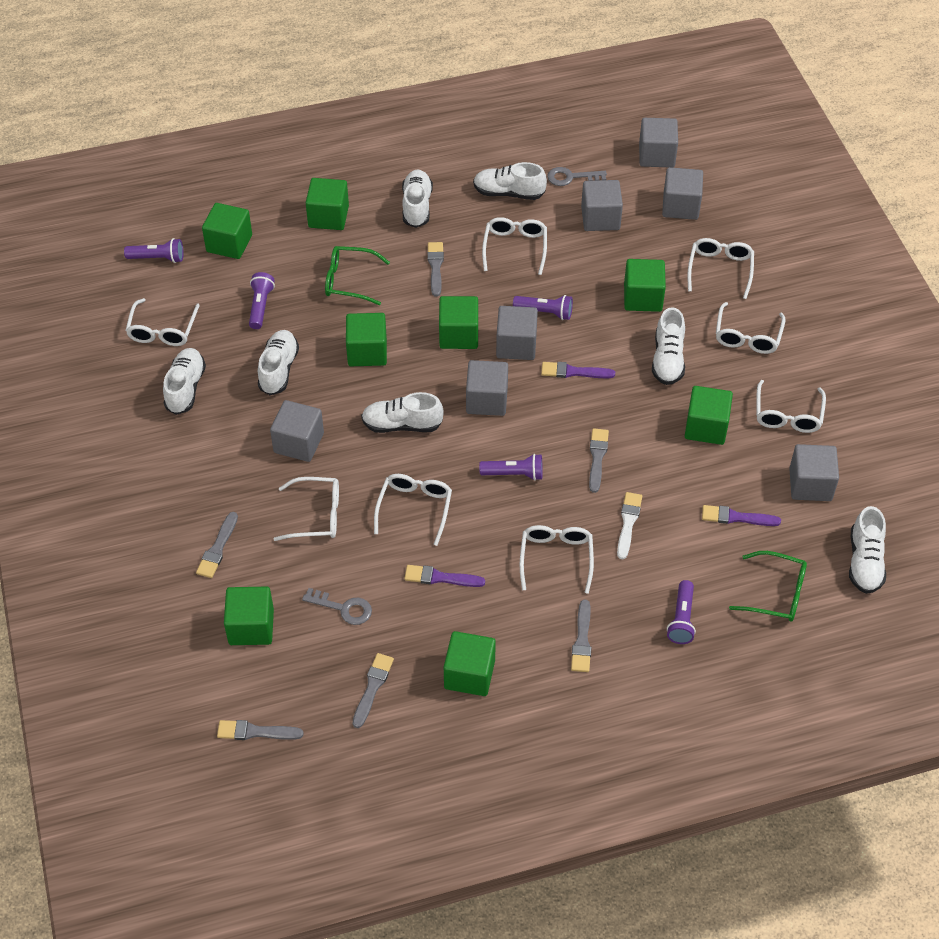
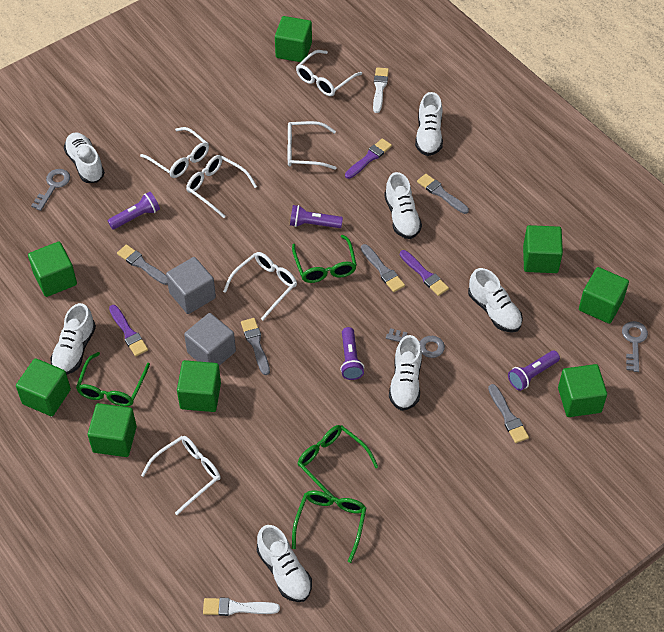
green glasses: [325,246,390,305] [729,551,807,622] = 2 -> [76,352,150,407] [292,235,357,283] [292,490,366,563] [298,425,378,504] = 4
grey brush: [196,512,238,578] [217,720,304,740] [353,653,394,728] [427,242,444,297] [571,599,592,672] [589,428,609,493] = 6 -> [117,245,168,285] [241,318,270,375] [361,244,405,292] [417,174,469,214] [488,384,529,443] = 5
grey cube: [270,400,324,462] [466,360,508,416] [496,306,538,360] [581,180,623,231] [639,118,678,168] [662,167,703,220] [789,444,839,501] = 7 -> [166,257,216,314] [184,313,236,366] = 2
grey key: [302,588,372,625] [547,167,607,186] = 2 -> [31,169,70,211] [386,328,445,358] [622,321,648,372] = 3
purple flashlight: [124,238,184,263] [249,272,275,329] [479,454,543,481] [513,295,573,320] [667,580,696,644] = 5 -> [108,192,160,229] [290,205,343,228] [340,327,364,380] [508,351,560,391] = 4
white brush: [617,492,642,559] = 1 -> [203,598,280,616] [373,67,389,113] = 2
white glasses: [125,298,200,346] [273,477,339,541] [374,474,452,546] [482,217,547,275] [520,525,594,594] [687,238,754,299] [716,302,785,354] [756,380,826,433] = 8 -> [140,127,209,178] [141,436,221,515] [186,155,257,218] [223,252,297,320] [288,121,336,170] [296,50,362,96] = 6

